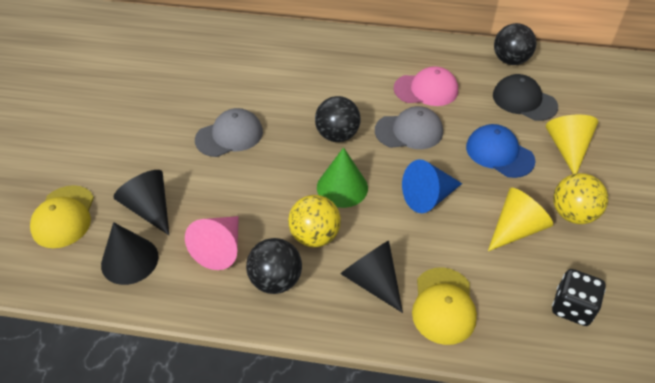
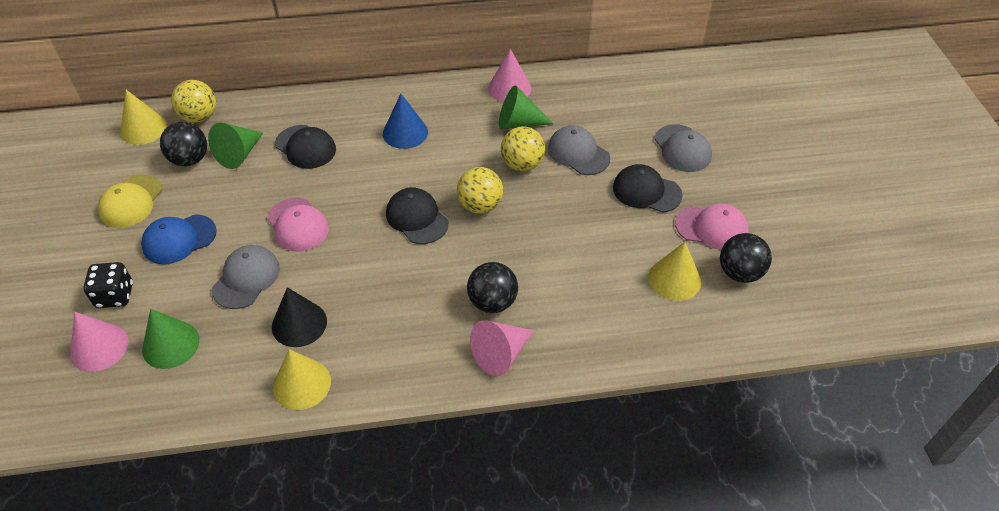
black cap: [493,74,558,121] = 1 -> [275,125,336,169] [386,187,448,244] [613,164,683,212] = 3
black cone: [101,222,159,285] [113,170,169,235] [340,241,403,313] = 3 -> [272,287,327,347] = 1
green cone: [317,147,368,208] = 1 -> [142,309,200,369] [208,123,263,169] [499,85,554,129] = 3
grey cap: [195,108,263,157] [375,106,443,149] = 2 -> [212,245,280,309] [548,125,610,175] [654,124,712,172] = 3
pink cap: [394,66,458,106] = 1 -> [267,198,329,252] [675,204,749,250] = 2
pink cone: [185,216,239,270] = 1 -> [70,312,129,372] [470,320,534,376] [488,49,531,102] = 3
yellow ball: [288,195,341,247] [553,173,608,224] = 2 -> [171,80,216,123] [457,167,503,214] [501,126,545,171] = 3
yellow cap: [30,185,94,248] [412,267,477,345] = 2 -> [98,175,162,228] = 1
yellow cone: [488,187,553,251] [546,114,598,174] = 2 -> [120,90,167,145] [273,349,331,410] [648,242,701,301] = 3

